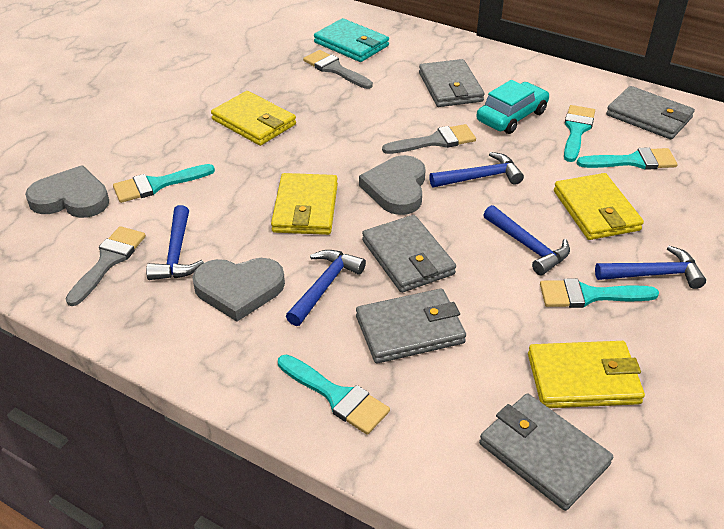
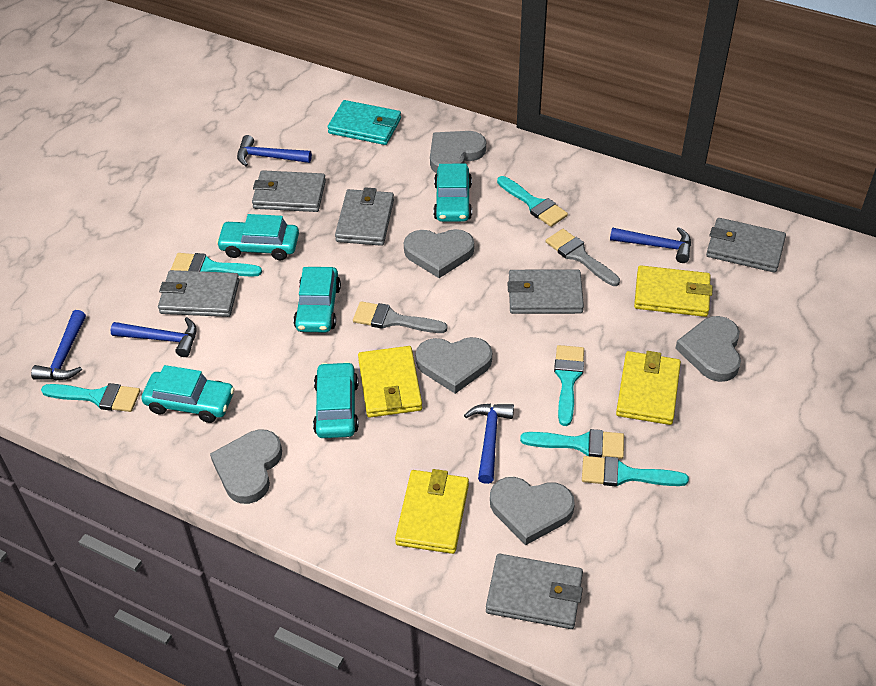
grey brush: [66,226,146,306] [303,50,373,89] [382,124,476,154] = 3 -> [353,301,448,333] [546,229,620,286] = 2
grey heart: [25,165,109,218] [192,258,285,322] [359,155,426,215] = 3 -> [210,430,282,504] [404,229,474,278] [416,337,492,394] [430,131,486,173] [490,477,575,545] [675,316,741,382] = 6
grey wallet: [356,289,466,363] [362,215,456,293] [419,59,485,107] [479,393,613,511] [606,86,695,139] = 5 -> [158,270,239,317] [252,170,326,212] [335,187,394,246] [486,554,583,629] [508,269,584,314] [706,218,786,273] = 6
turquoise brush: [113,164,215,203] [278,354,390,435] [540,279,659,308] [564,105,595,162] [577,147,678,170] = 5 -> [41,383,140,412] [171,253,262,277] [497,176,568,227] [520,429,624,459] [554,345,584,426] [582,456,689,487] = 6
turquoise car: [476,80,549,134] = 1 -> [141,365,234,423] [216,214,299,260] [293,267,341,333] [313,362,359,438] [433,164,472,222] = 5

